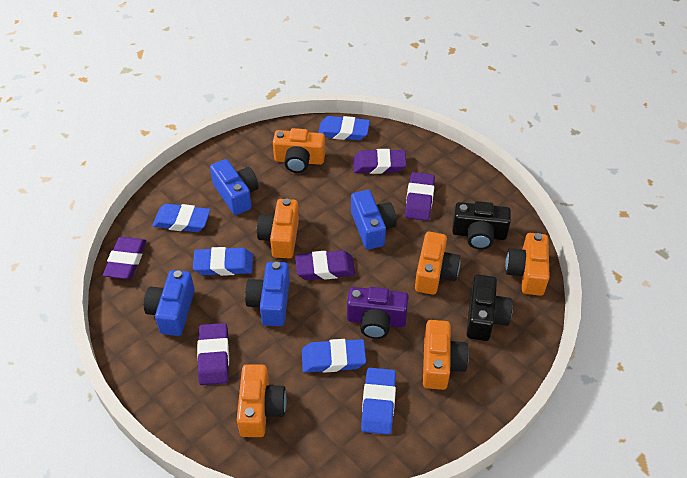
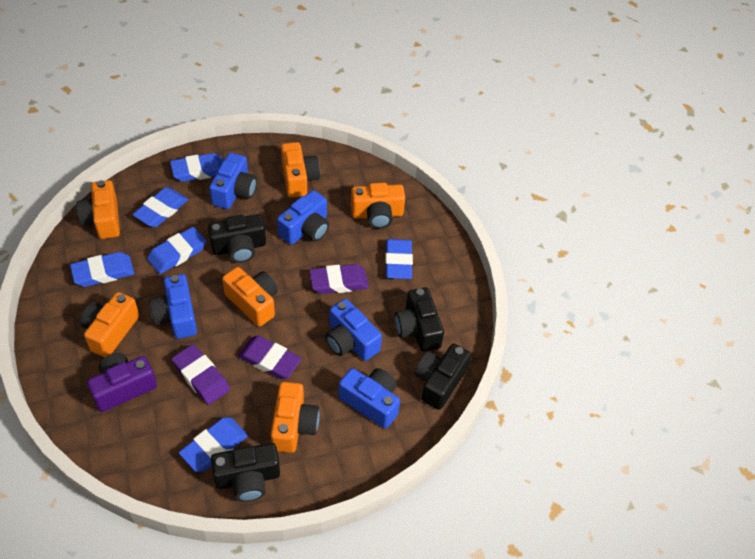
black camera: [452,201,511,249] [467,274,513,341] = 2 -> [208,214,266,263] [211,443,280,502] [394,287,444,352] [415,344,471,410] = 4
blue camera: [144,270,195,336] [210,159,259,215] [245,262,290,326] [351,190,397,250] = 4 -> [150,274,197,339] [209,153,257,209] [277,190,329,245] [325,299,382,361] [338,368,400,429] = 5
blue eraser: [152,204,210,232] [193,247,253,276] [302,339,366,373] [318,116,370,140] [361,368,396,435] = 5 -> [70,252,134,287] [132,187,188,227] [147,227,206,274] [170,153,223,182] [179,417,248,472] [385,239,413,279] = 6
purple eraser: [103,237,147,279] [197,323,229,385] [295,250,355,280] [353,149,406,174] [405,172,435,221] = 5 -> [172,344,230,405] [238,336,302,379] [309,264,369,294] = 3

